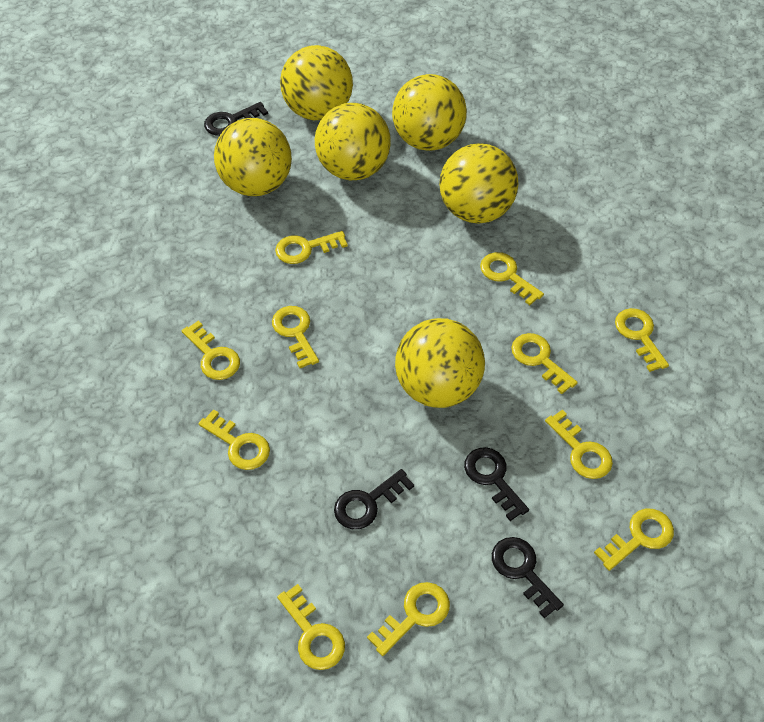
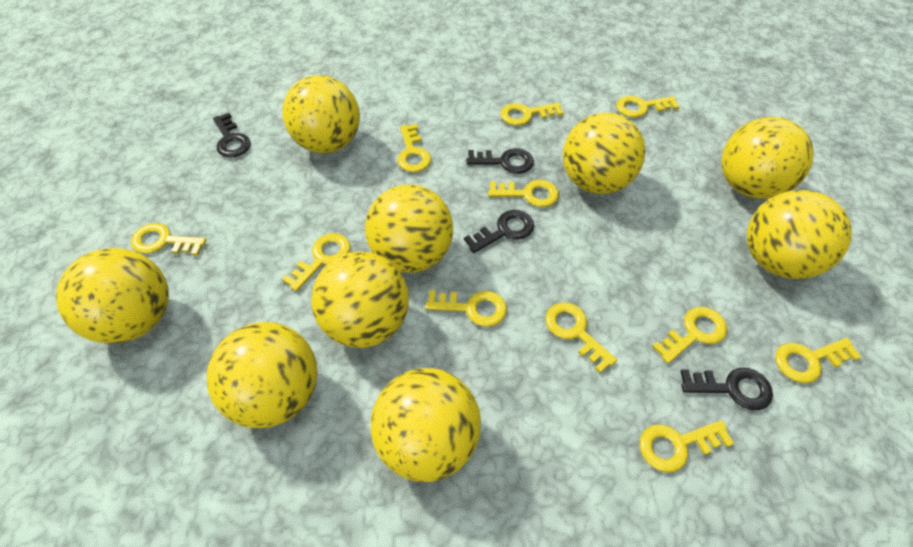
yellow ball: [214,118,292,196] [280,45,353,120] [315,103,391,181] [392,74,467,151] [395,318,485,408] [439,143,518,223] = 6 -> [56,248,169,343] [207,322,318,428] [282,75,360,153] [311,251,409,348] [365,185,453,273] [371,368,481,482] [563,113,645,194] [721,117,814,199] [747,190,852,279] = 9

